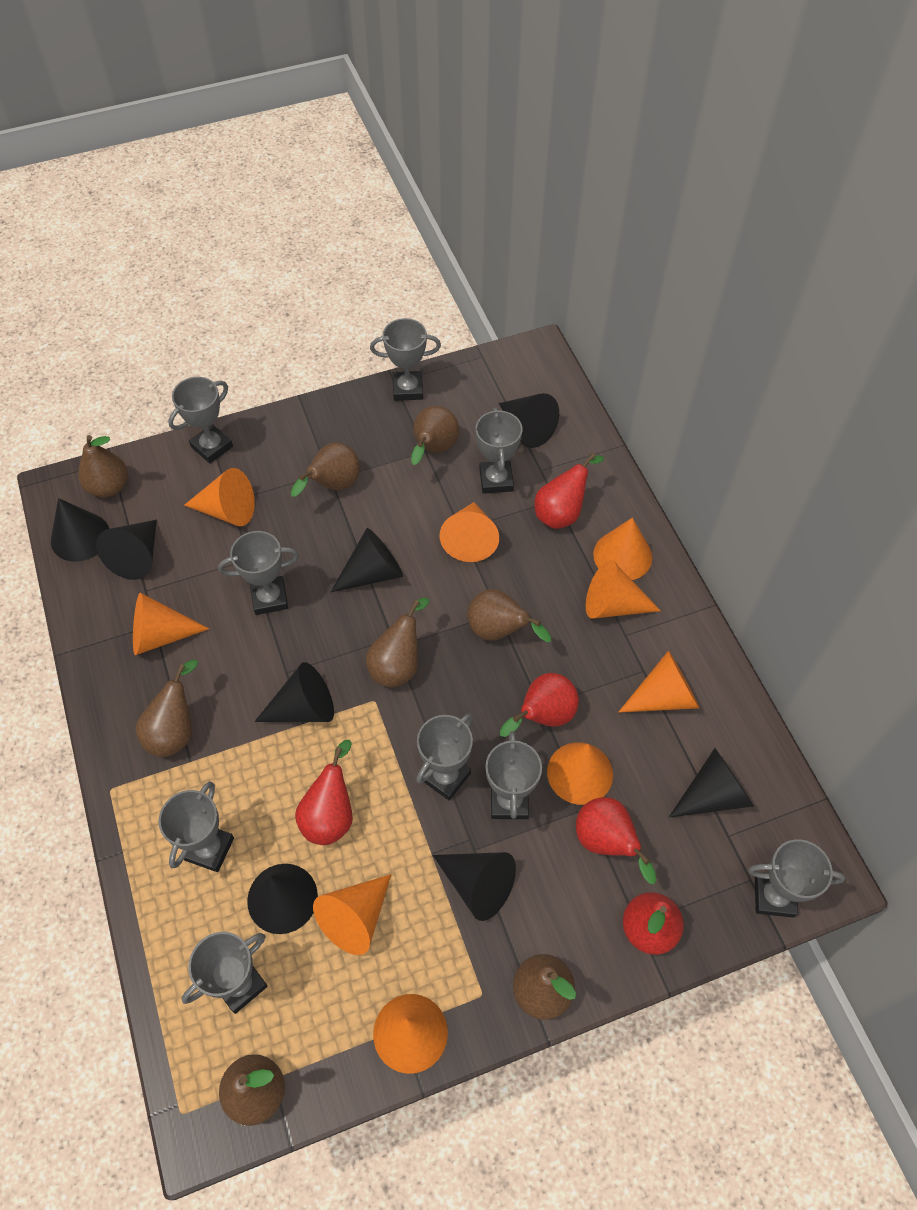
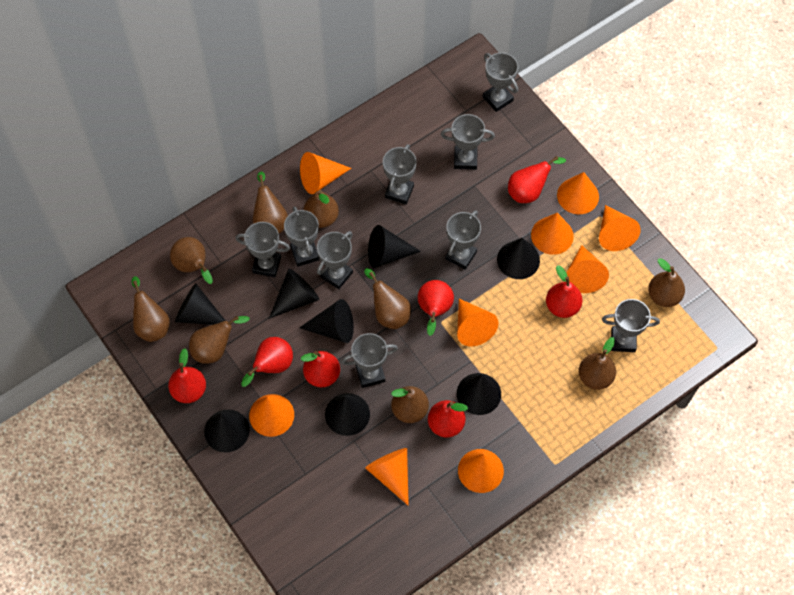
brown pear: [78,435,128,497] [136,660,198,757] [219,1054,285,1126] [291,442,360,497] [366,598,430,688] [411,406,459,465] [467,589,551,642] [513,954,576,1020] = 8 -> [131,276,170,342] [170,237,213,284] [189,316,250,364] [253,171,288,233] [303,190,339,228] [364,268,411,329] [391,386,429,423] [579,337,616,390] [648,258,685,307] = 9
red pear: [295,740,353,845] [500,673,579,737] [534,453,604,529] [576,797,656,884] [623,892,684,955] = 5 -> [168,348,206,403] [241,337,293,387] [301,351,340,387] [418,280,454,336] [428,400,468,438] [508,156,566,203] [546,265,583,318] = 7

